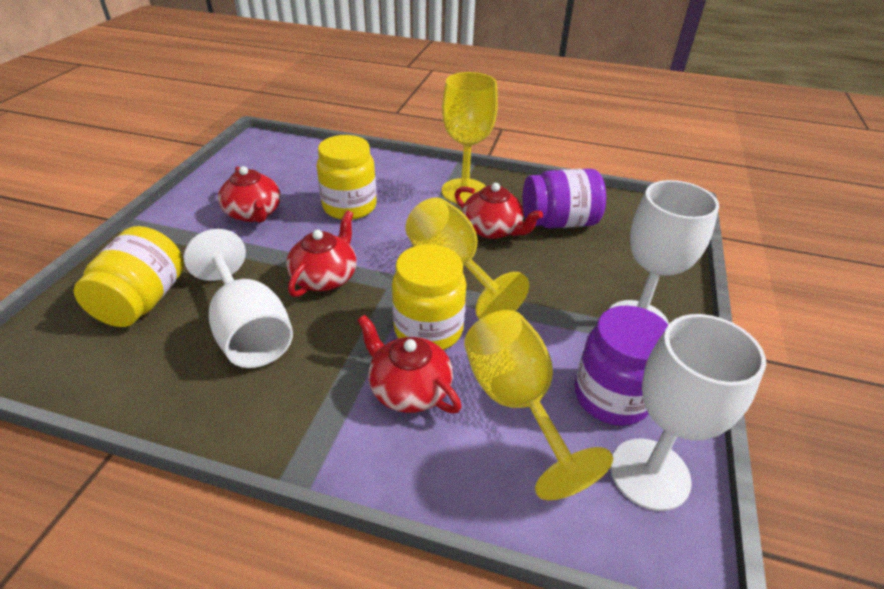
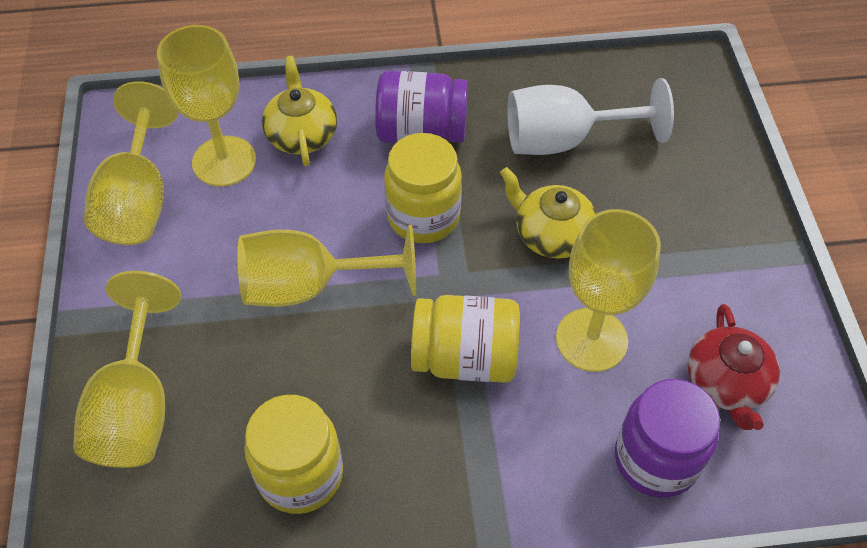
red teapot: [218,166,281,223] [286,210,357,297] [358,315,462,413] [455,183,543,239] = 4 -> [688,304,780,430] = 1
white goblet: [183,229,293,368] [609,180,719,325] [610,314,766,511] = 3 -> [507,78,674,155] = 1
yellow goblet: [406,198,529,320] [442,72,498,204] [464,310,613,500] = 3 -> [73,271,181,468] [84,81,178,245] [157,25,256,186] [237,225,416,307] [556,209,661,372] = 5
yellow teapot: none = 0 -> [262,56,337,166] [500,167,596,259] = 2

